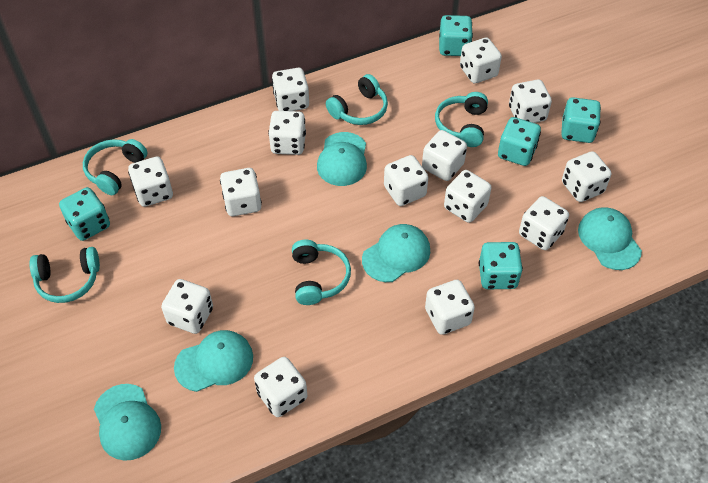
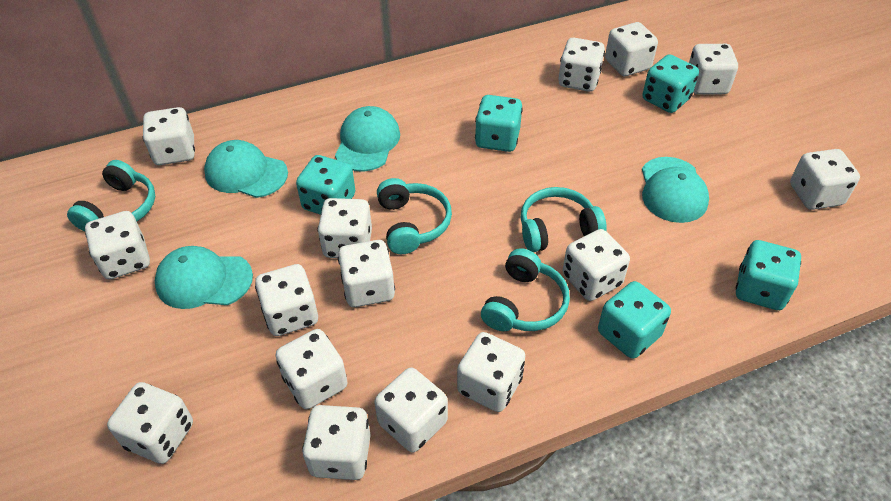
turquoise cap: [94,384,161,461] [174,330,253,392] [317,132,367,186] [362,224,430,282] [578,207,642,270] = 5 -> [155,246,253,309] [204,140,288,198] [335,106,400,172] [642,157,709,223] = 4
turquoise headphones: [29,247,100,303] [83,139,148,195] [292,240,351,305] [326,74,388,125] [435,92,488,147] = 5 -> [67,160,155,231] [377,178,452,254] [481,248,570,331] [521,187,607,252] = 4
white dice: [128,156,173,207] [161,279,213,334] [220,168,262,216] [254,357,307,417] [268,111,306,155] [272,68,309,111] [384,155,429,206] [422,130,467,181] [425,280,475,335] [444,170,491,223] [460,37,502,83] [509,80,552,123] [519,196,569,250] [562,151,611,202] = 14 -> [85,211,150,279] [107,382,193,464] [143,107,195,165] [255,264,318,336] [276,329,348,409] [302,405,371,480] [318,198,372,258] [338,240,395,307] [374,368,448,453] [457,332,525,412] [558,38,605,92] [563,229,630,301] [605,22,658,76] [689,44,738,95] [790,149,860,210] = 15

